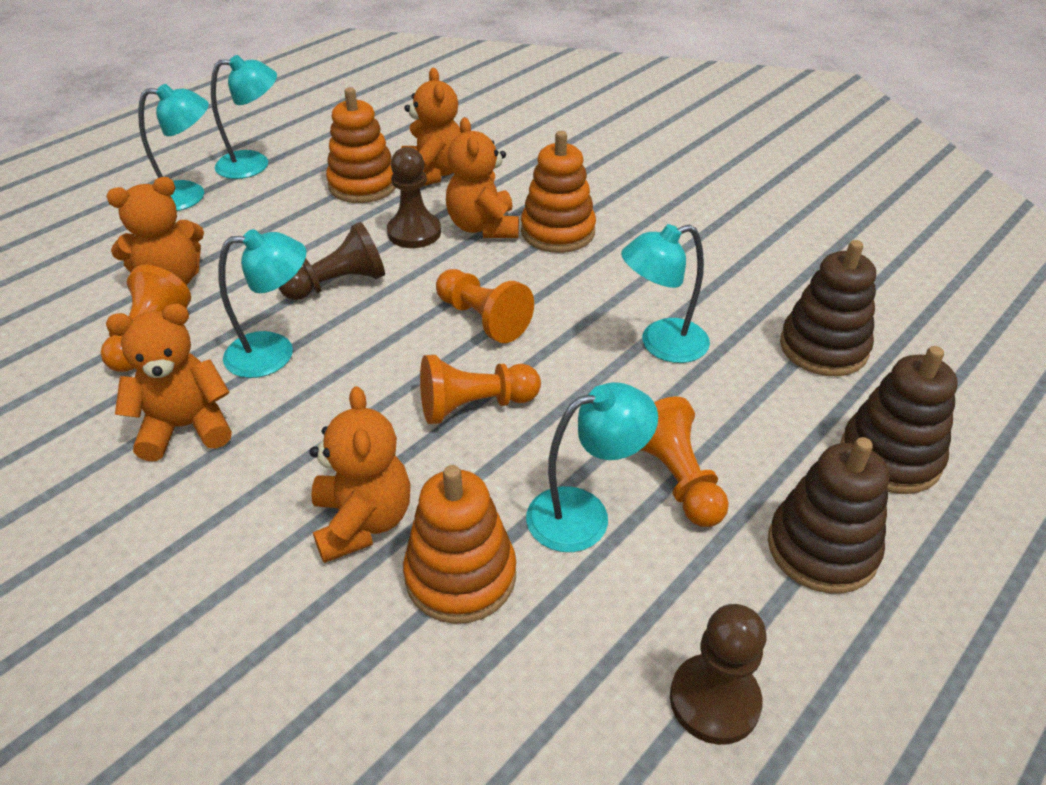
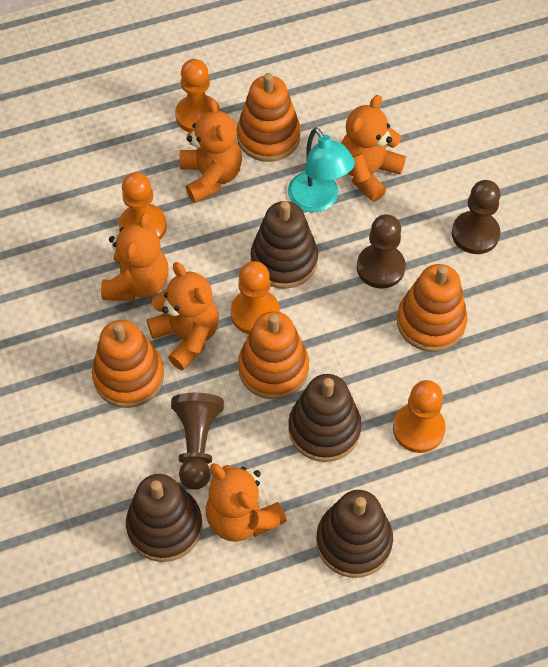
brown stacking toy: [768,437,889,594] [780,240,876,376] [841,346,957,494] = 3 -> [126,474,202,562] [251,201,318,289] [288,374,362,462] [316,490,393,578] = 4
orange stacking toy: [326,87,396,203] [403,465,516,624] [521,131,596,253] = 3 -> [92,320,164,408] [237,73,301,162] [238,311,309,400] [397,264,467,352] = 4
turquoise lamp: [138,84,209,211] [211,55,277,179] [218,229,306,378] [526,382,658,552] [621,224,710,363] = 5 -> [288,127,355,212] = 1

